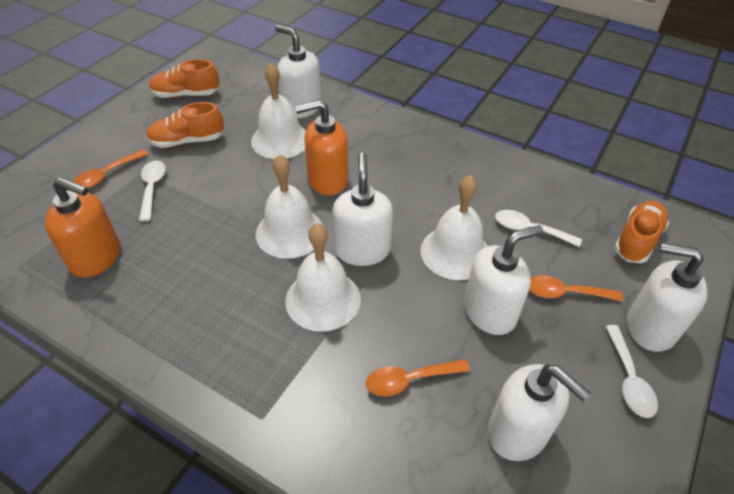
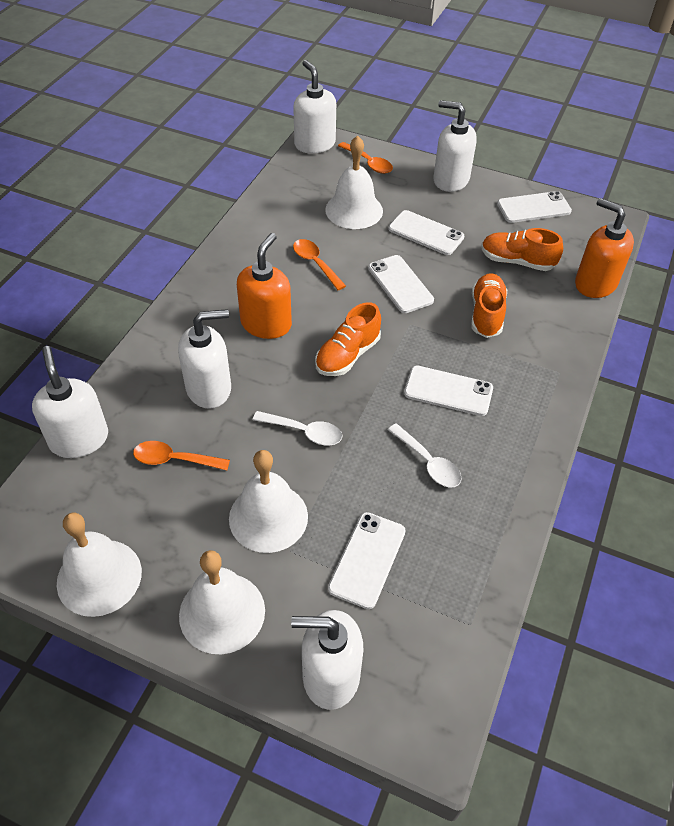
white phone: none = 0 -> [328,512,406,609] [368,255,434,313] [388,210,464,255] [404,366,493,416] [497,191,572,223] = 5
white spoon: [139,160,166,221] [495,210,582,247] [605,325,658,418] = 3 -> [253,411,343,445] [388,423,462,488] = 2

